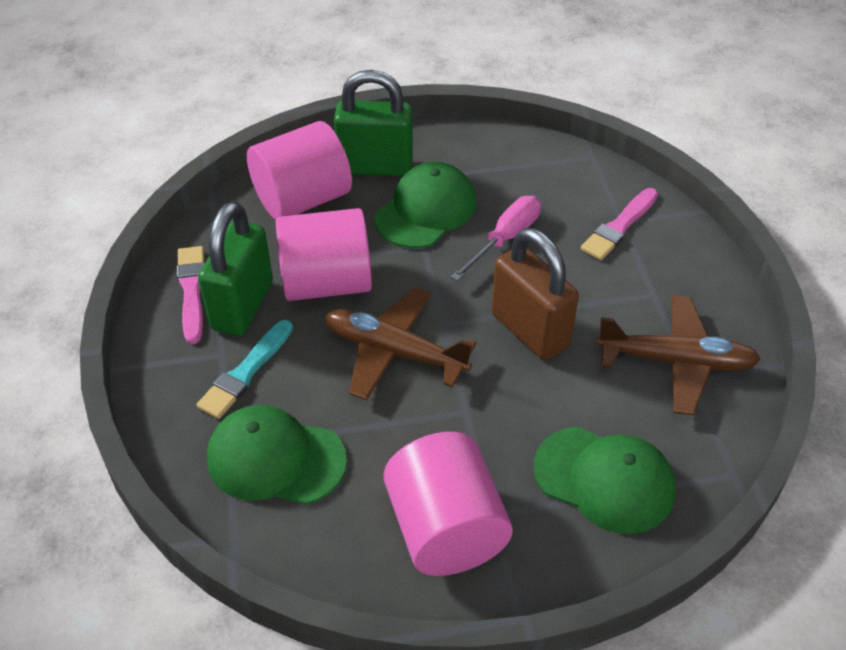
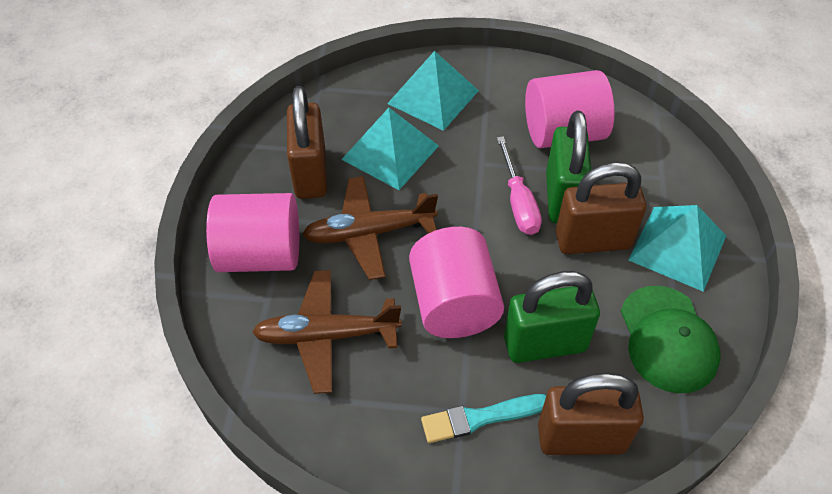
brown padlock: [492,228,579,360] = 1 -> [287,86,327,199] [538,373,644,455] [556,162,646,254] = 3
green cap: [207,405,347,504] [374,162,476,248] [534,427,676,534] = 3 -> [621,286,720,393] = 1
pink brush: [177,246,204,344] [581,188,658,260] = 2 -> none = 0
turquoise pyramid: none = 0 -> [341,108,439,190] [387,51,479,131] [629,205,726,292] = 3

